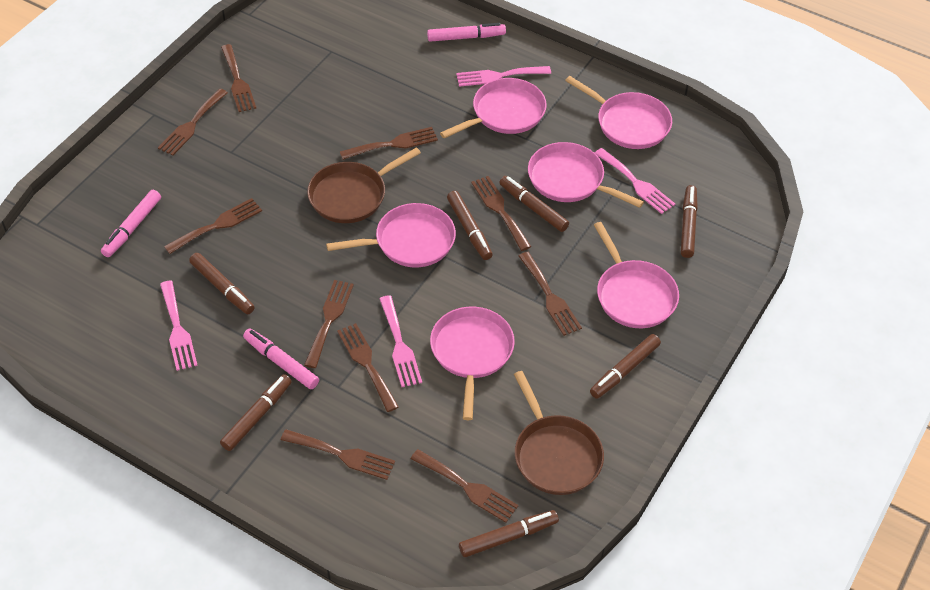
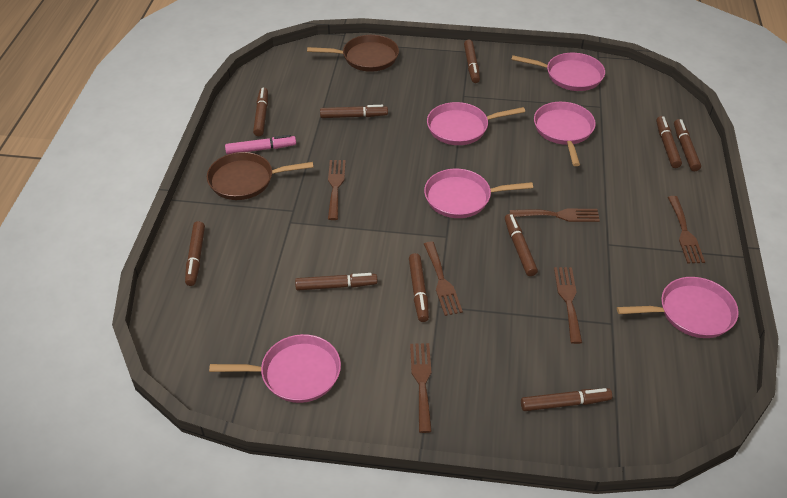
brown fork: [158,88,228,155] [164,198,262,254] [221,44,256,112] [281,429,395,480] [304,280,354,368] [337,323,399,412] [340,127,438,160] [411,449,519,523] [471,176,532,251] [518,252,582,336] = 10 -> [328,160,346,220] [410,343,432,433] [424,241,463,316] [510,208,600,222] [554,267,582,344] [668,196,705,263] = 6
brown marker: [189,253,255,314] [220,374,292,451] [447,191,493,260] [459,510,559,557] [499,176,569,232] [590,334,661,399] [681,185,698,258] = 7 -> [185,221,205,286] [253,88,268,136] [295,273,378,291] [320,105,388,118] [409,253,429,322] [464,39,480,83] [505,214,538,276] [521,388,612,411] [656,116,682,168] [674,119,701,171] = 10
pink fork: [160,281,198,371] [379,295,422,387] [456,66,551,87] [595,148,675,214] = 4 -> none = 0
pink marker: [101,190,161,257] [243,328,319,389] [427,23,506,42] = 3 -> [225,135,296,154] = 1

